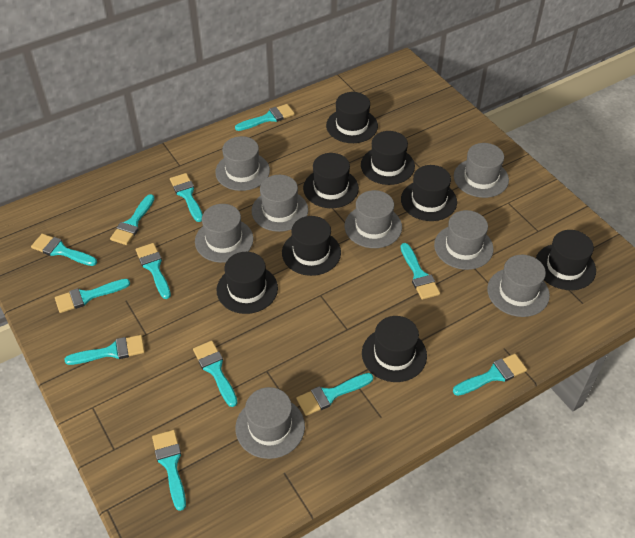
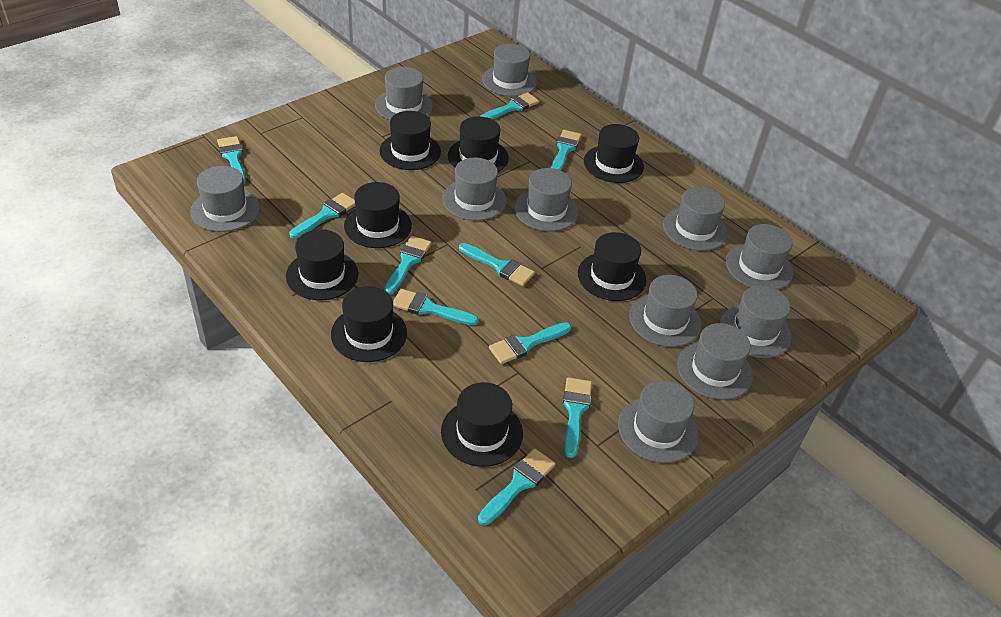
grey hat: [195,204,253,263] [215,136,270,191] [235,387,305,459] [252,175,308,232] [345,190,402,248] [434,210,494,270] [454,143,509,198] [487,255,550,317] = 8 -> [190,166,260,232] [375,67,433,120] [442,158,507,221] [482,44,537,96] [514,168,579,231] [618,380,698,463] [629,275,701,347] [663,187,728,251] [677,323,753,400] [719,285,791,358] [726,224,793,290] = 11
turquoise brush: [31,234,97,266] [55,279,130,313] [65,335,145,365] [110,194,155,245] [136,243,171,299] [152,430,186,511] [170,173,203,222] [193,341,238,407] [235,104,295,131] [296,373,373,416] [401,243,440,300] [453,354,527,396] = 12 -> [217,136,246,184] [289,193,355,239] [384,236,432,295] [393,289,479,325] [459,243,535,286] [478,448,556,525] [480,92,539,120] [489,322,571,364] [551,130,581,170] [563,377,592,458] = 10

